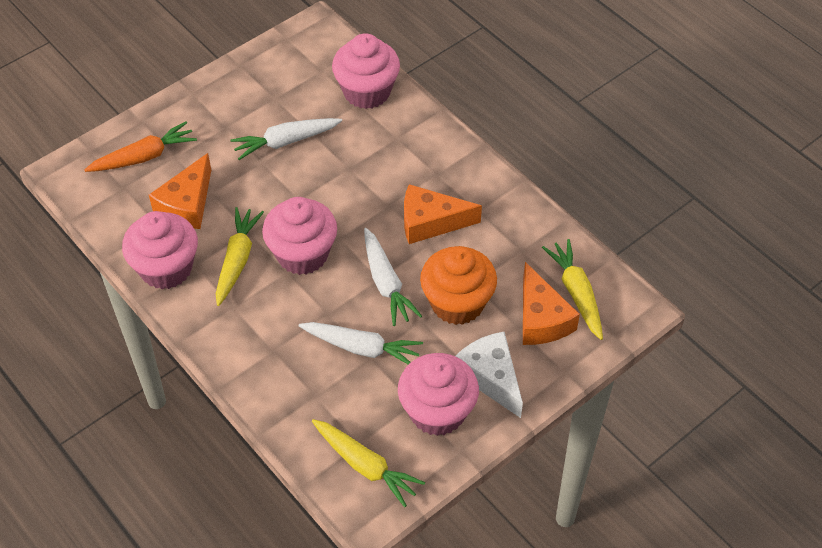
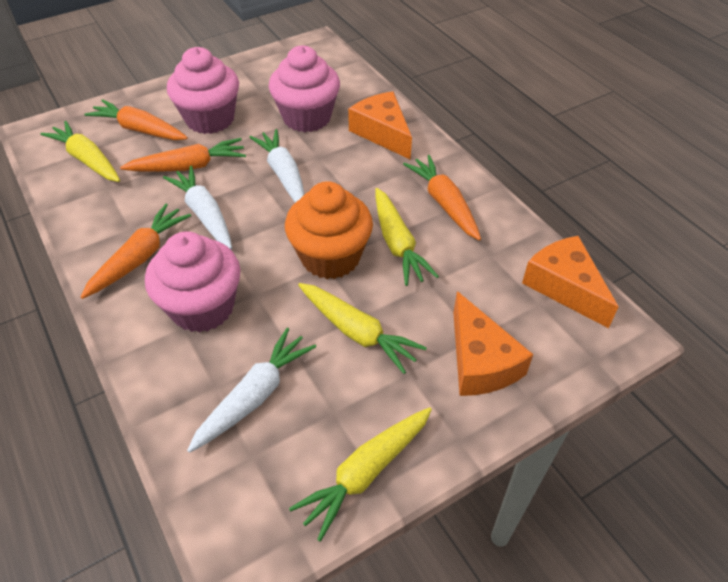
orange carrot: [84,121,197,172] = 1 -> [81,204,191,299] [85,99,188,140] [120,138,246,172] [403,155,481,241] = 4
pink cupcake: [122,211,198,289] [262,197,337,275] [332,33,400,109] [398,353,479,436] = 4 -> [145,231,241,333] [167,47,239,134] [269,46,340,132] = 3
white cheese: [455,332,523,418] = 1 -> none = 0
yellow carrot: [216,207,264,306] [312,419,425,507] [542,239,603,340] = 3 -> [40,121,120,182] [289,407,432,542] [298,283,427,374] [375,188,439,286] = 4

